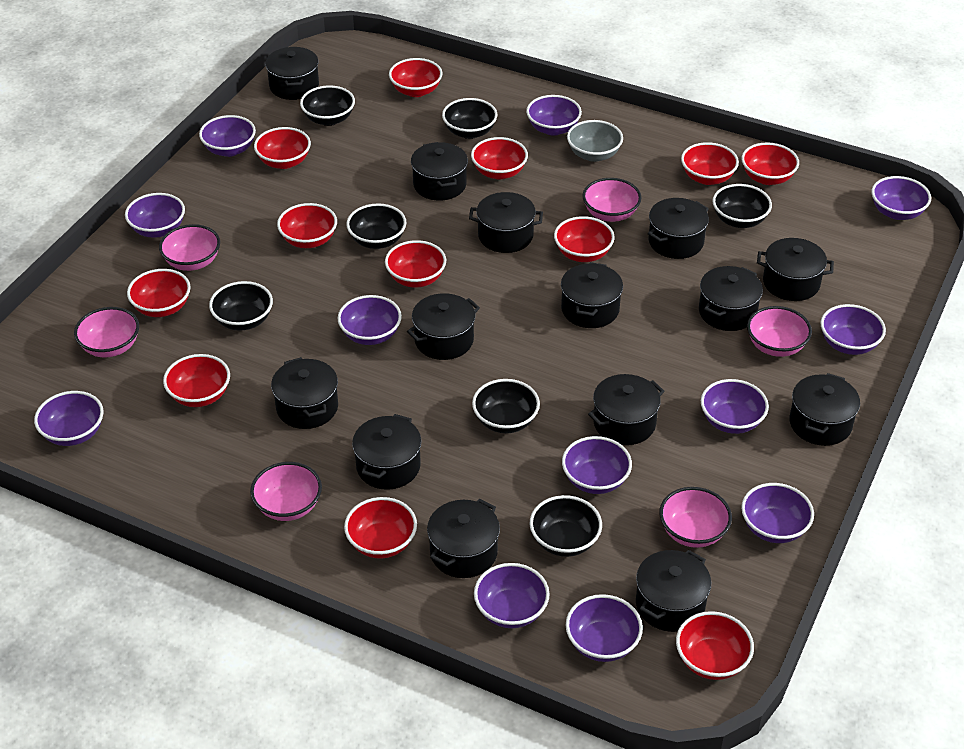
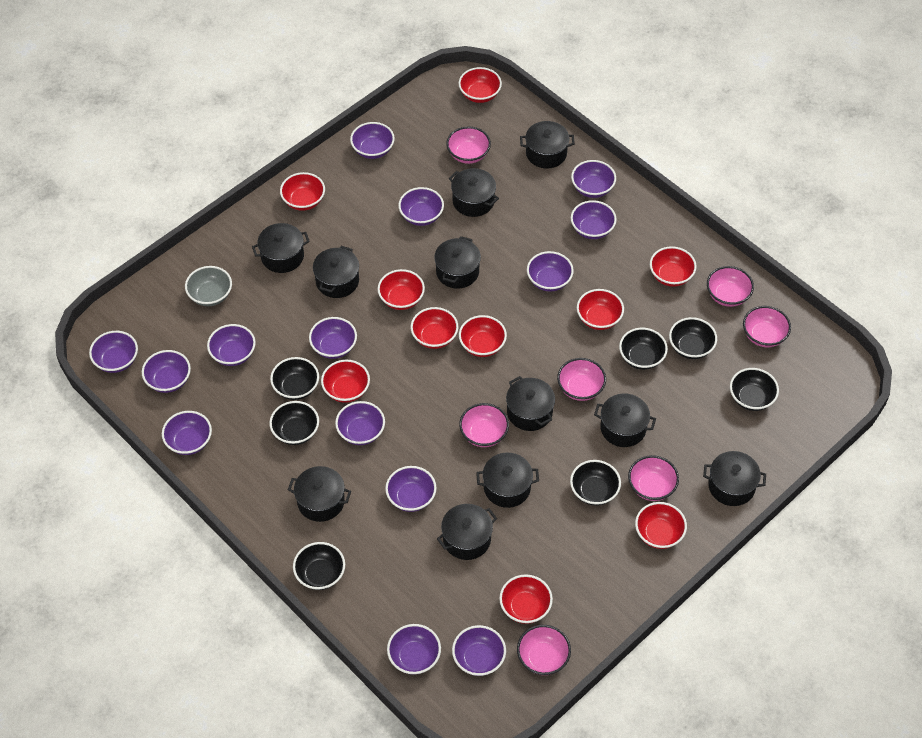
black pot: [265,47,319,100] [271,357,338,429] [352,414,421,490] [407,293,480,360] [411,142,468,200] [427,499,500,578] [469,192,543,253] [561,262,623,328] [588,374,665,445] [636,550,711,632] [648,198,709,259] [699,266,763,331] [757,238,834,301] [790,373,860,446] = 14 -> [252,223,310,273] [288,466,351,522] [313,246,359,298] [434,236,481,289] [437,504,497,560] [449,168,499,217] [476,453,539,508] [506,376,555,431] [520,121,575,169] [594,394,656,447] [703,451,766,506] = 11
pink bowl: [74,307,139,357] [159,224,220,271] [250,462,322,521] [582,178,641,222] [659,487,732,548] [747,306,812,357] = 6 -> [446,126,491,164] [459,403,509,447] [517,625,571,675] [557,358,606,401] [628,455,679,501] [707,266,754,307] [743,306,791,347] = 7
purple bowl: [34,391,104,446] [125,193,185,238] [199,115,256,157] [338,295,402,345] [474,563,550,628] [526,95,582,136] [562,436,632,494] [566,594,643,662] [701,379,769,434] [741,483,814,543] [820,304,886,355] [872,176,931,220] = 12 -> [89,331,138,373] [142,350,191,393] [162,411,212,455] [207,324,256,366] [309,317,357,359] [335,401,385,445] [350,122,395,159] [385,466,437,512] [387,624,441,675] [398,187,444,226] [452,625,506,676] [527,251,574,292] [571,160,616,198] [571,200,617,239] = 14
red bowl: [127,269,191,317] [163,354,230,407] [254,127,311,169] [277,203,337,248] [344,497,417,559] [385,240,446,287] [389,58,443,97] [471,137,528,180] [554,216,615,262] [676,611,754,680] [681,142,739,185] [742,142,799,185] = 12 -> [280,172,325,211] [321,360,370,403] [378,269,425,310] [411,307,458,349] [458,67,502,103] [459,315,507,357] [499,575,553,624] [577,289,624,330] [635,502,687,549] [650,246,697,287] = 10

